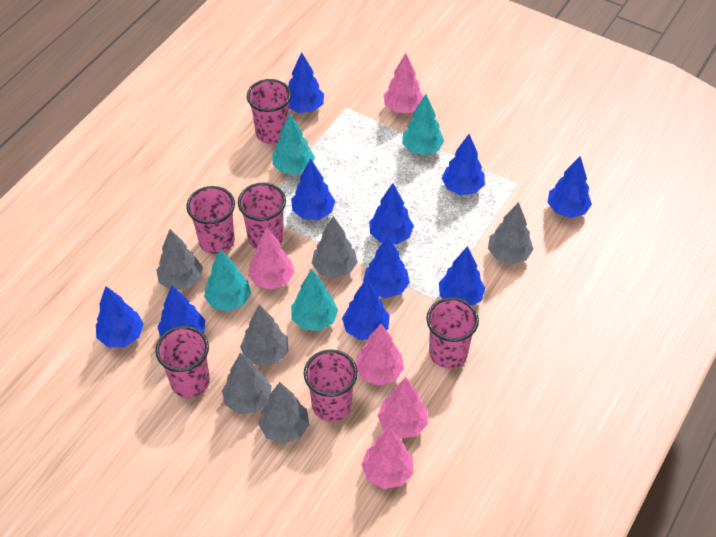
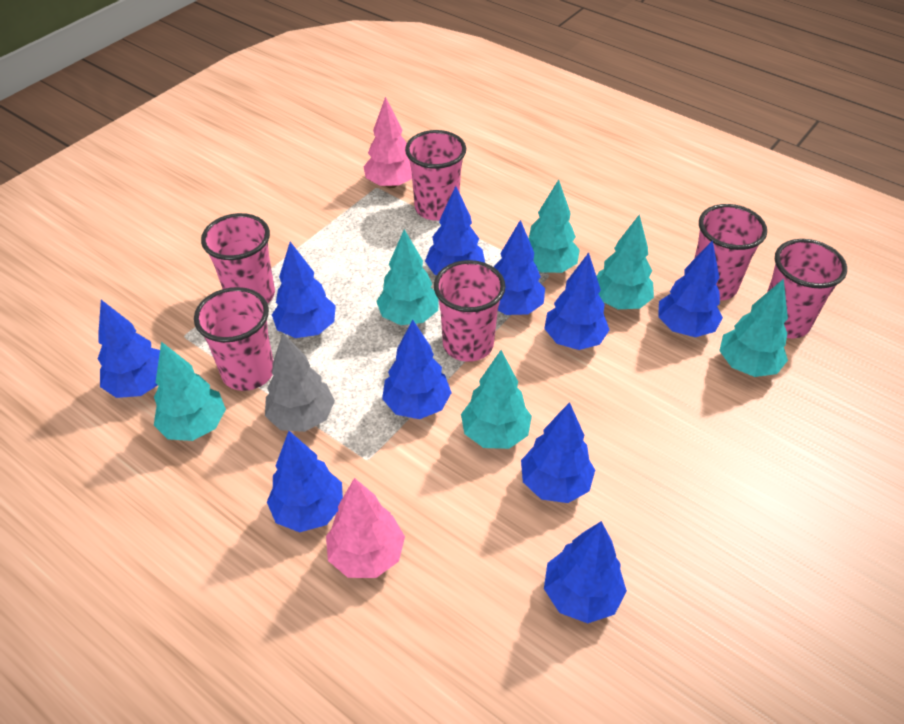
grey tree: [156,229,203,290] [222,352,272,414] [240,304,288,367] [258,382,309,444] [312,216,358,278] [488,202,533,264] = 6 -> [265,333,335,432] = 1
pink tree: [248,227,294,290] [356,324,404,386] [361,428,413,489] [378,378,428,439] [384,53,424,113] = 5 -> [326,478,405,578] [363,97,412,188] = 2
turquoise tree: [204,249,251,311] [272,114,315,175] [291,269,338,331] [402,94,444,155] = 4 -> [154,342,226,441] [376,229,439,325] [461,350,532,449] [528,179,580,273] [597,214,654,309] [719,279,788,377] = 6

